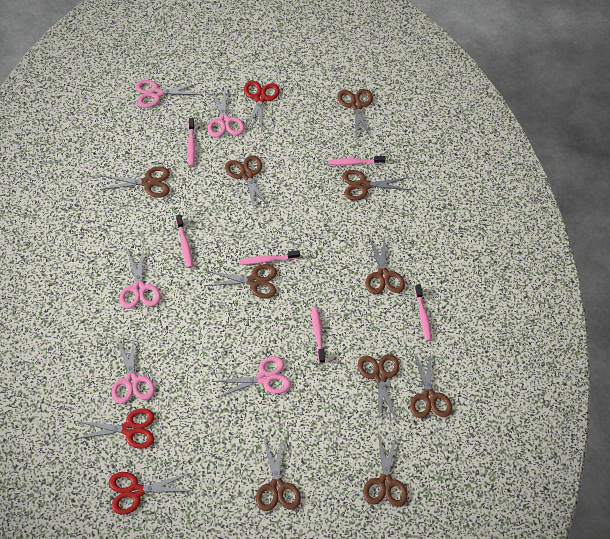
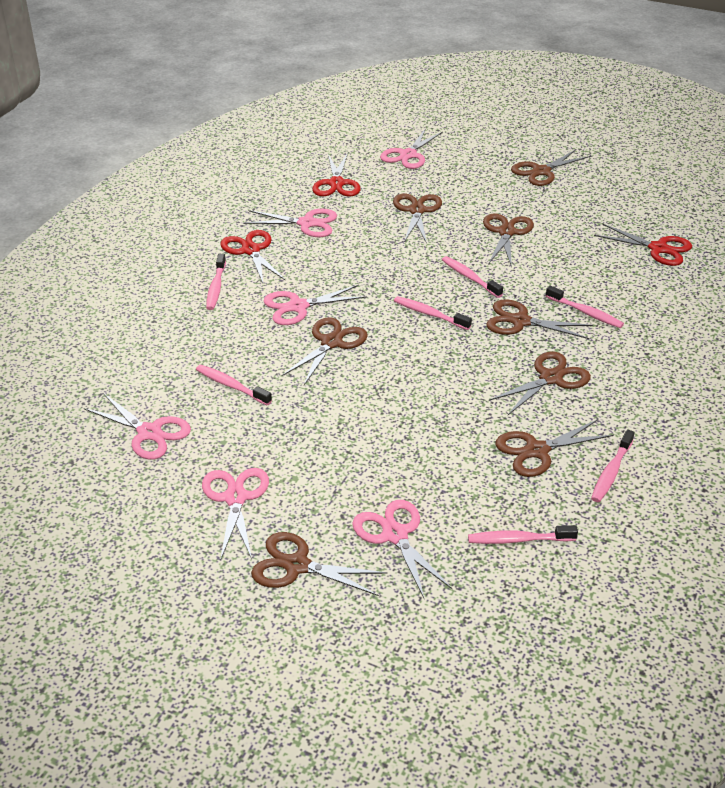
brown scissors: [100,166,170,197] [204,264,277,299] [225,155,270,208] [256,437,301,511] [337,89,373,139] [342,170,411,201] [358,354,399,423] [363,433,408,507] [365,235,405,294] [410,352,452,418] = 10 -> [251,532,388,596] [282,317,368,385] [393,194,442,243] [483,213,534,268] [486,300,593,339] [489,352,591,415] [495,419,614,477] [511,149,590,186] = 8
pink scissors: [111,334,155,404] [119,247,161,309] [135,80,202,108] [208,88,245,137] [211,356,291,398] = 5 -> [84,393,191,460] [202,468,269,561] [244,209,337,237] [264,285,367,325] [352,500,453,600] [380,128,443,169] = 6
pink toothbrush: [176,215,193,268] [187,118,196,167] [239,250,300,265] [312,307,325,363] [328,156,386,165] [415,284,432,341] = 6 -> [196,365,272,405] [206,254,226,310] [394,296,472,330] [442,256,503,298] [468,525,578,544] [546,286,624,328] [591,429,635,502] = 7

